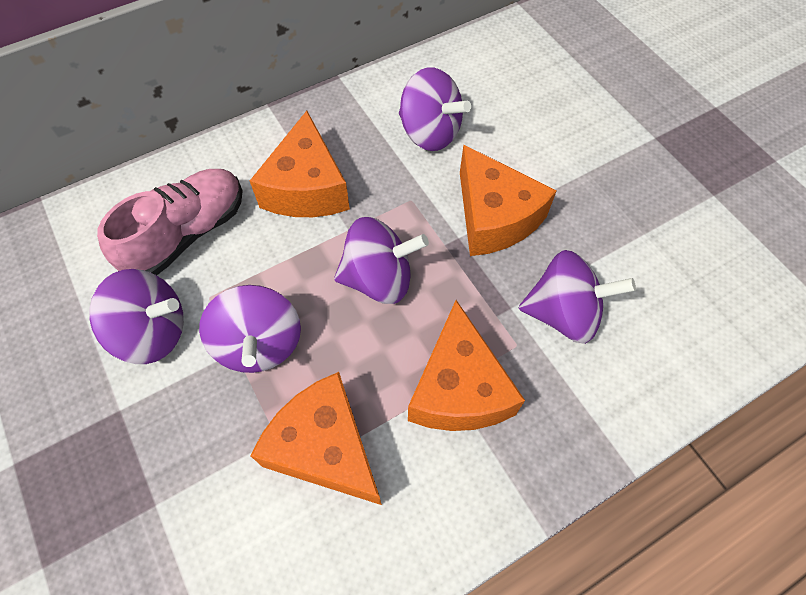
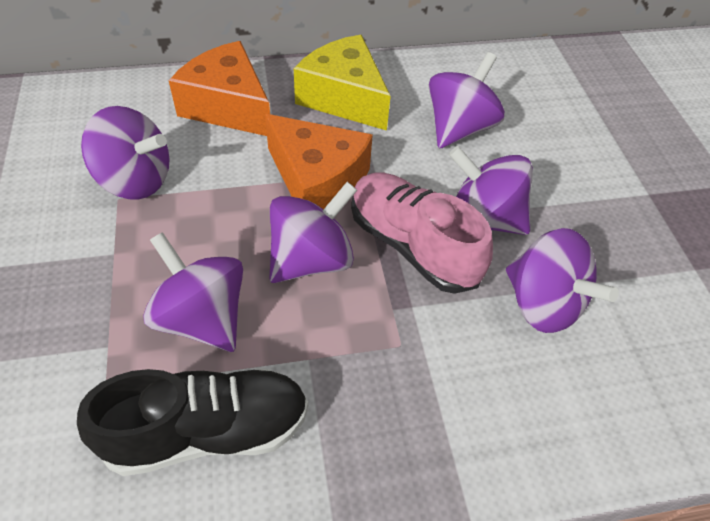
black shoe: none = 0 -> [77,368,308,476] = 1
orange cheese: [250,111,350,217] [250,372,382,505] [408,300,525,431] [460,144,557,256] = 4 -> [169,41,270,136] [265,114,373,210] = 2
purple spinning top: [89,269,184,364] [199,285,301,373] [334,217,429,304] [399,67,471,151] [519,250,636,344] = 5 -> [81,106,170,199] [143,232,243,352] [269,182,357,283] [428,52,505,148] [449,146,533,235] [506,228,619,333] = 6
yellow cheese: none = 0 -> [294,35,391,131] = 1

